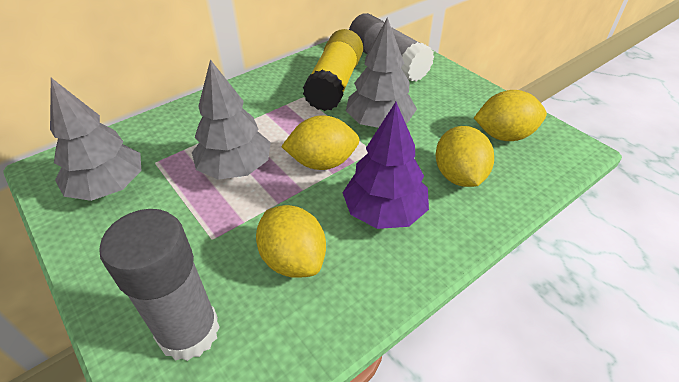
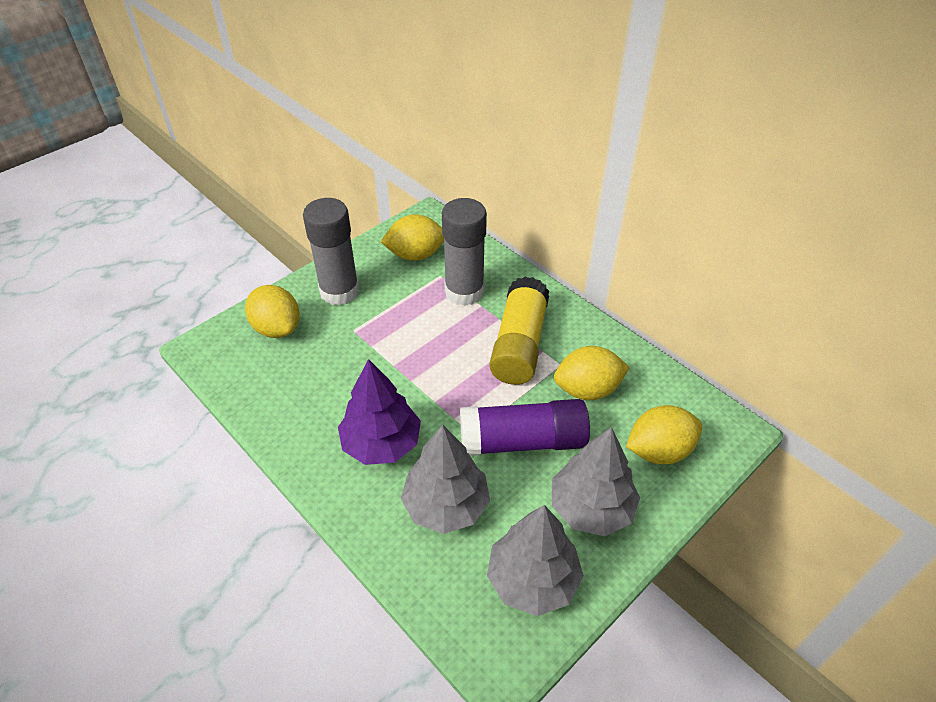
purple glue stick: none = 0 -> [460,399,590,456] = 1

